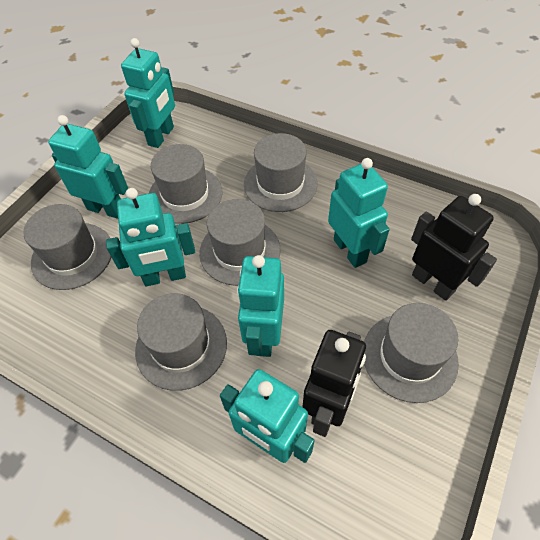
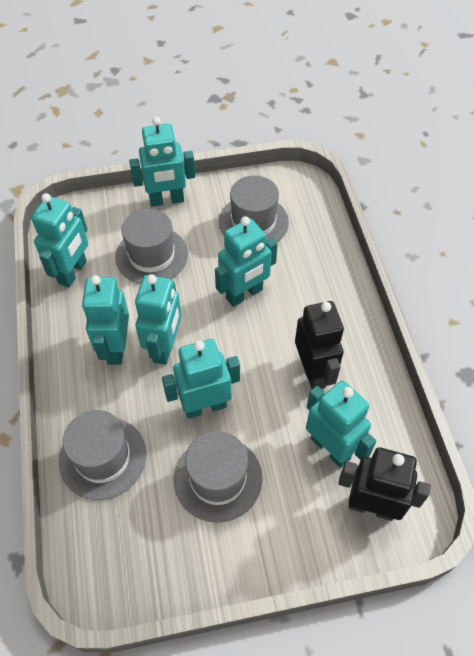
grey hat: [23,204,111,290] [135,293,227,391] [149,144,223,224] [199,199,281,286] [244,133,317,212] [364,303,459,403] = 6 -> [59,410,146,500] [115,209,188,284] [174,431,262,523] [219,175,289,242] = 4
turquoise robot: [48,115,128,219] [106,188,195,286] [121,38,175,148] [220,369,315,463] [237,255,284,357] [328,158,390,268] = 6 -> [31,193,88,287] [82,275,129,365] [129,117,195,207] [135,274,182,365] [162,339,240,419] [215,216,278,307] [306,381,376,468] = 7

